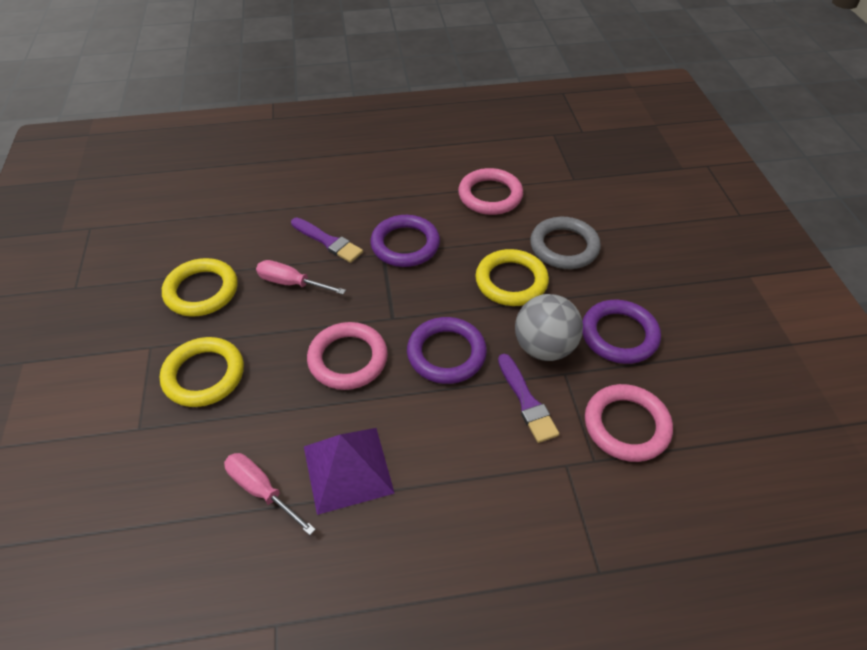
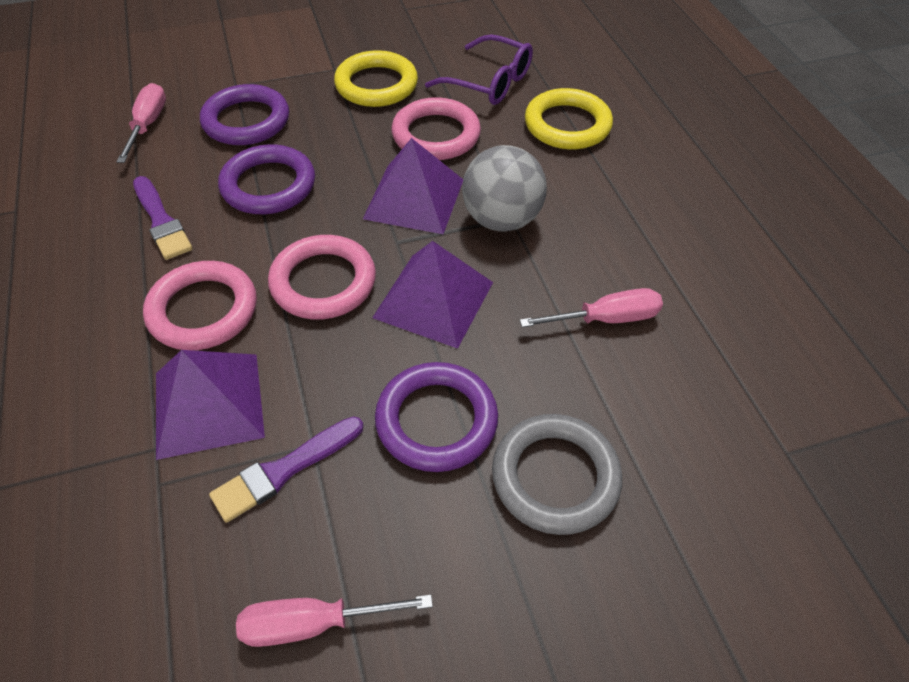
pink screwdriver: [224,453,316,535] [256,260,346,294] = 2 -> [116,83,166,163] [236,594,433,647] [520,288,663,328] = 3
purple glasses: none = 0 -> [425,34,533,105] = 1
purple pyramid: [304,428,395,515] = 1 -> [156,350,265,460] [363,138,463,234] [372,241,493,349] = 3
yellow ring: [160,337,244,407] [162,258,238,317] [475,249,549,306] = 3 -> [334,50,418,107] [525,88,613,149] = 2

